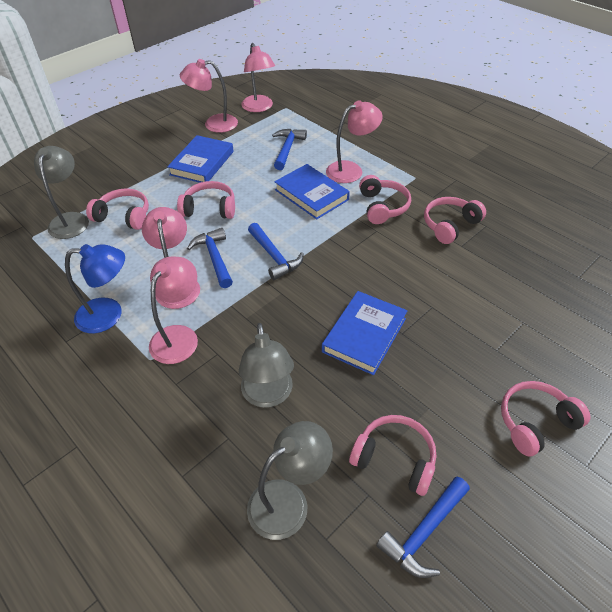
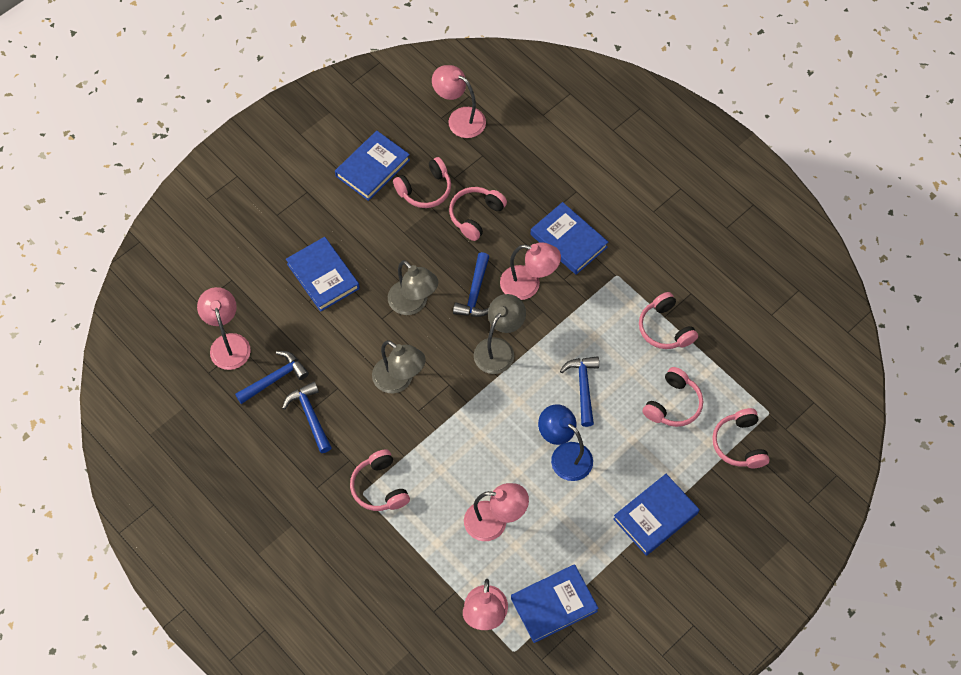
blue book: [167,135,234,183] [274,164,350,220] [322,291,408,375] = 3 -> [286,237,360,312] [335,131,410,201] [511,564,599,643] [531,202,608,275] [613,474,699,556] = 5

